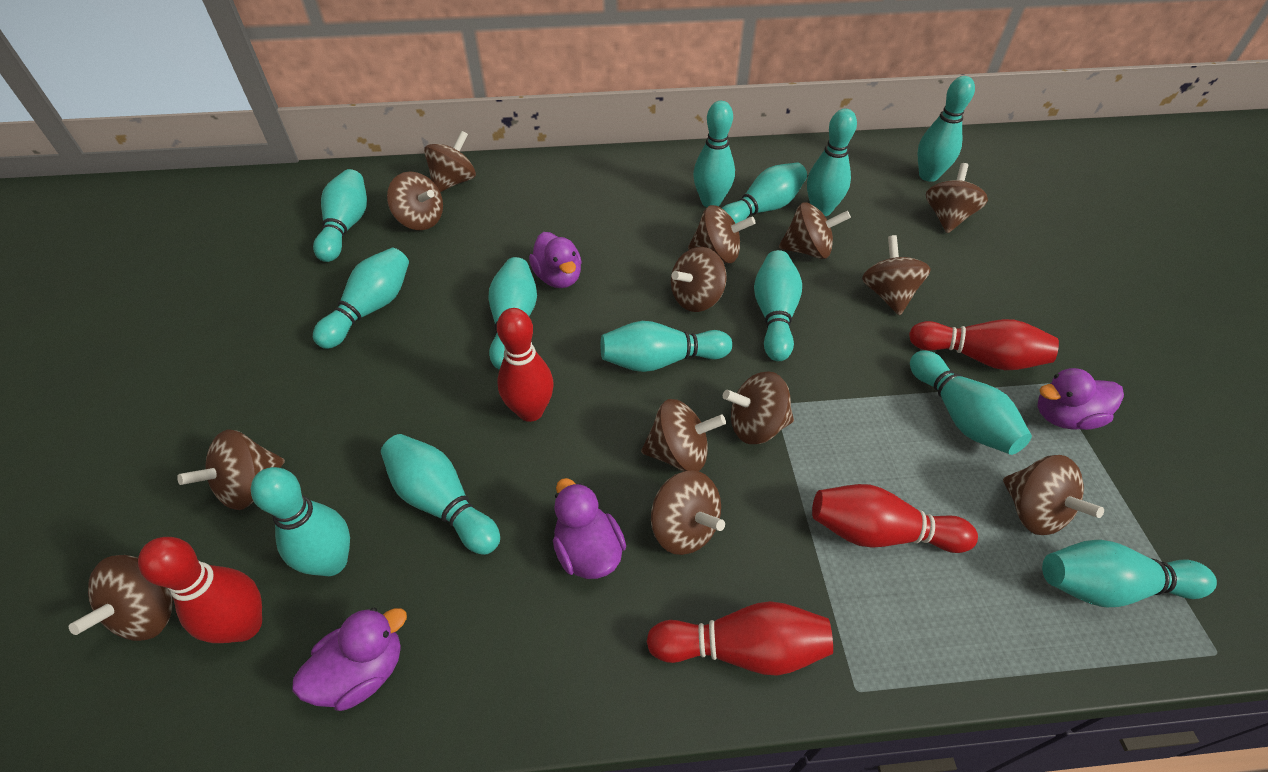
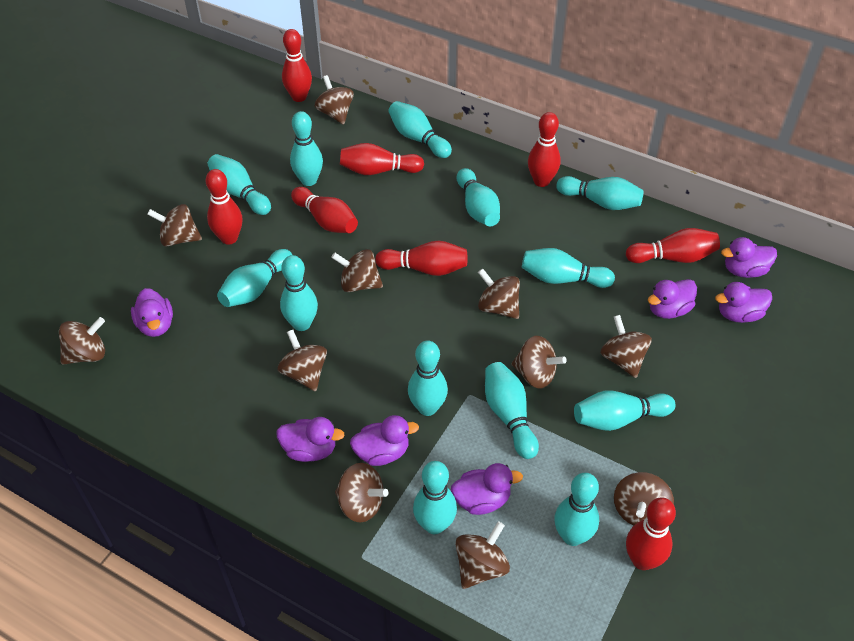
brown spinning top: [69,555,173,641] [177,429,285,510] [387,171,443,230] [424,131,476,192] [641,399,726,472] [651,470,725,555] [671,247,727,312] [688,205,756,263] [723,371,794,444] [779,202,851,259] [862,235,931,316] [926,163,988,233] [1003,455,1104,535] = 13 -> [59,317,105,365] [147,204,202,247] [278,330,327,391] [315,75,354,125] [331,249,383,292] [335,463,388,522] [455,521,510,589] [478,269,520,319] [511,336,567,389] [600,315,652,378] [614,472,674,526] = 11
purple duck: [292,608,407,711] [529,232,582,288] [553,478,626,579] [1037,368,1124,430] = 4 -> [131,288,173,337] [276,417,345,462] [350,415,419,466] [451,463,523,515] [648,279,697,319] [715,282,772,323] [721,237,777,278] = 7
red bowling pin: [138,537,262,643] [497,308,554,422] [647,601,833,676] [812,484,978,553] [909,319,1059,370] = 5 -> [206,169,243,245] [282,29,312,102] [291,187,358,233] [340,143,424,175] [375,241,467,276] [528,112,561,187] [626,228,720,263] [626,498,676,570] = 8

